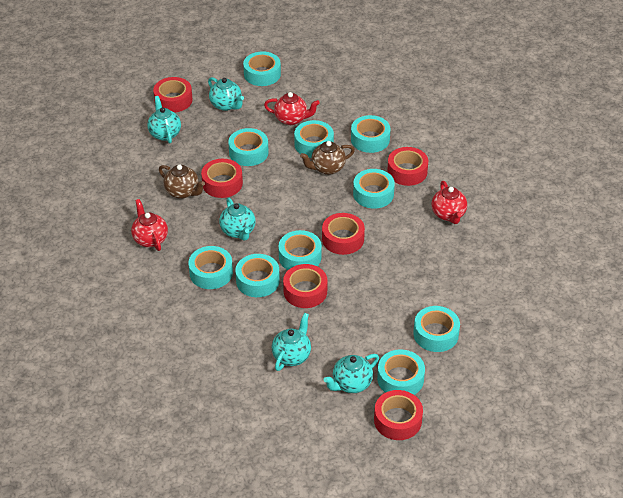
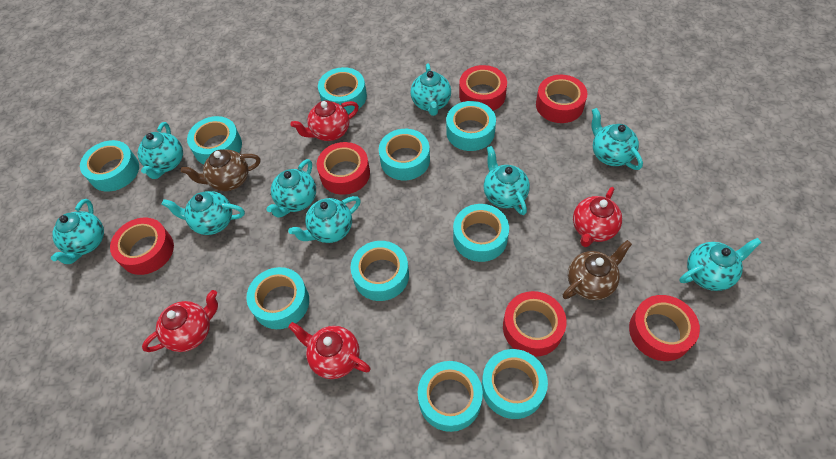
red teapot: [131,199,168,251] [264,92,320,125] [431,181,467,224] = 3 -> [142,290,218,352] [289,322,371,379] [291,100,359,141] [573,187,622,247] = 4
turquoise teapot: [147,96,181,144] [208,77,244,111] [219,198,255,241] [272,313,311,371] [323,354,379,393] = 5 -> [51,199,104,264] [138,122,183,179] [162,191,245,235] [266,159,316,218] [288,196,361,243] [411,64,451,116] [484,146,530,215] [591,108,643,170] [679,238,762,291] = 9

